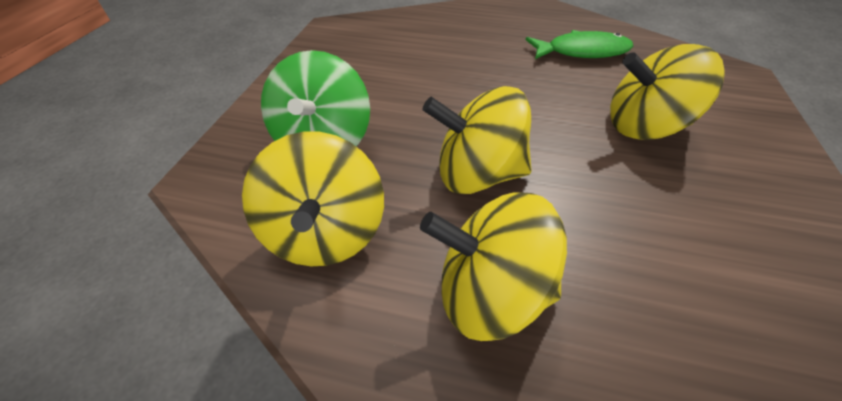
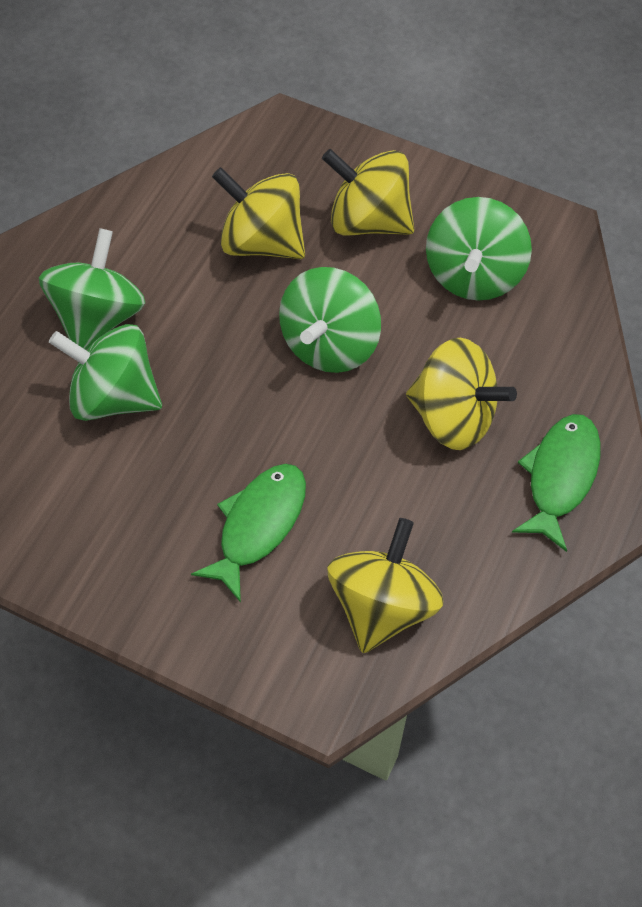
green fish: [526,30,634,59] = 1 -> [191,464,306,603] [512,414,601,552] = 2
green spinning top: [261,50,370,146] = 1 -> [39,228,145,350] [49,324,162,421] [279,267,381,373] [426,197,532,301] = 4

